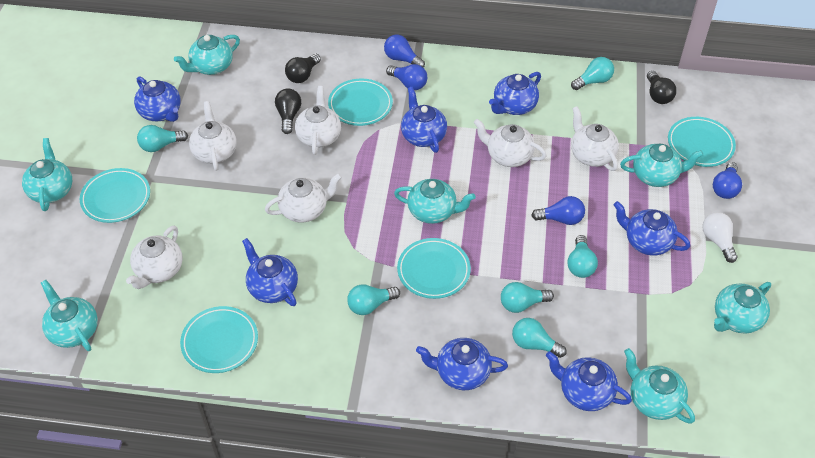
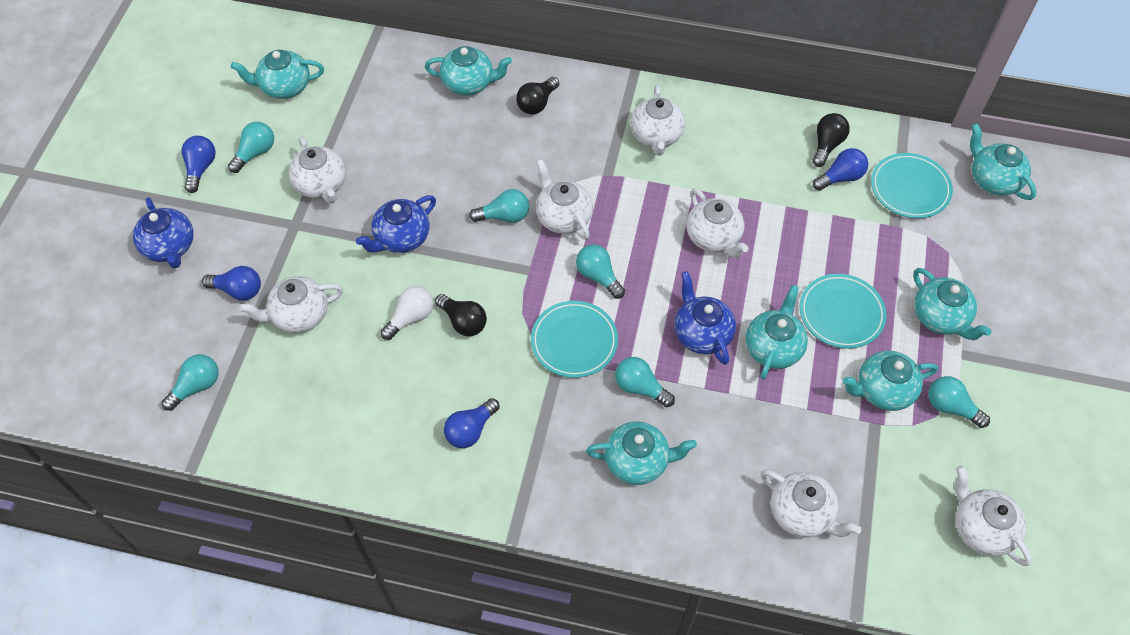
blue teapot: [134,76,181,122] [242,238,298,306] [401,86,447,153] [416,338,508,390] [489,72,541,115] [546,351,632,411] [613,201,690,256] = 7 -> [133,197,194,268] [356,195,436,253] [675,271,736,365] = 3
turquoise plate: [80,168,150,223] [180,306,258,373] [328,78,393,126] [397,238,471,299] [668,117,736,167] = 5 -> [531,301,618,378] [800,274,887,349] [871,153,953,218] = 3
white teapot: [126,226,183,289] [189,101,236,171] [265,173,342,223] [295,86,341,155] [474,119,547,167] [571,106,619,171] = 6 -> [239,276,343,333] [289,137,346,204] [536,159,593,240] [630,85,685,155] [687,188,749,258] [761,470,861,538] [954,465,1032,566] = 7

